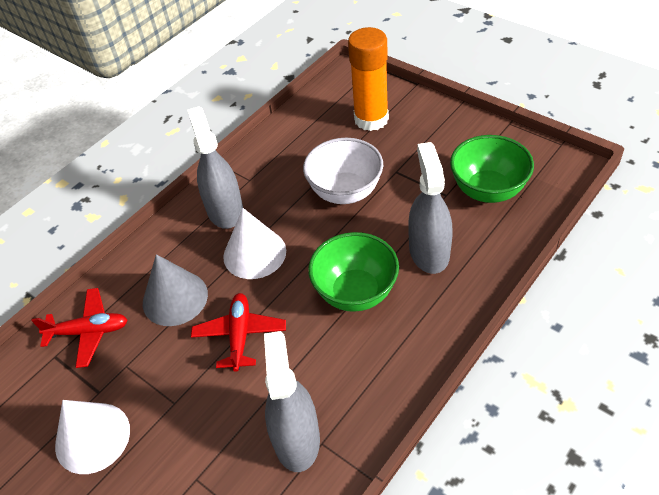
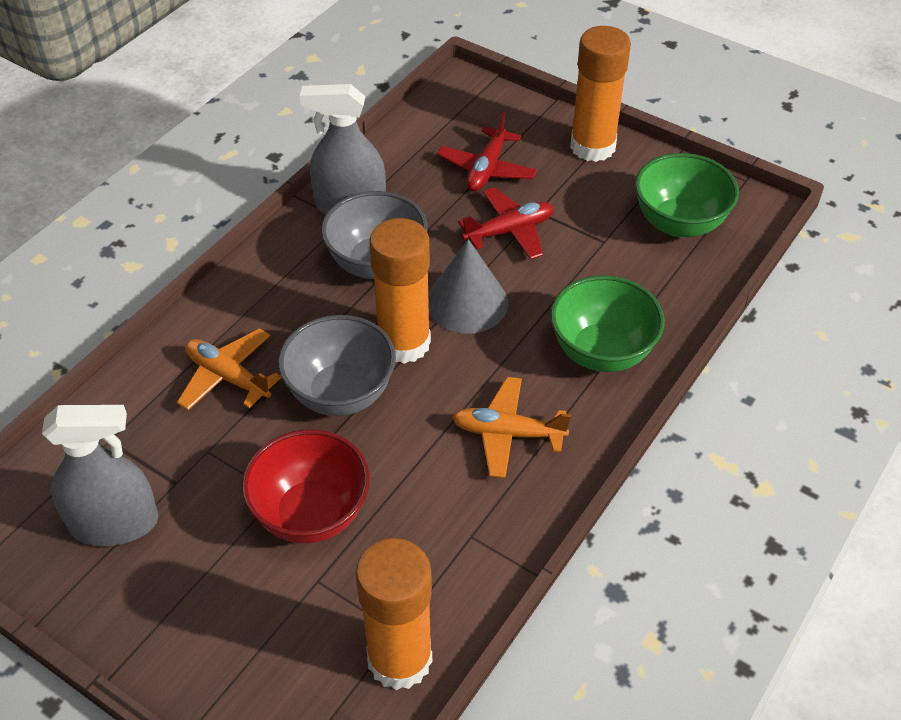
grey bowl: none = 0 -> [278,315,396,416] [321,191,428,279] = 2
grey spray bottle: [187,106,243,229] [264,331,320,472] [408,142,452,274] = 3 -> [42,405,158,546] [300,84,386,214] = 2
orange glue stick: [348,27,389,131] = 1 -> [355,538,432,690] [369,218,431,364] [570,26,631,162] = 3
orange plane: none = 0 -> [177,328,281,410] [452,377,571,478] = 2
red bowl: none = 0 -> [242,429,370,544] = 1
white bowl: [303,138,383,204] = 1 -> none = 0
white cone: [55,400,130,474] [223,208,286,279] = 2 -> none = 0

